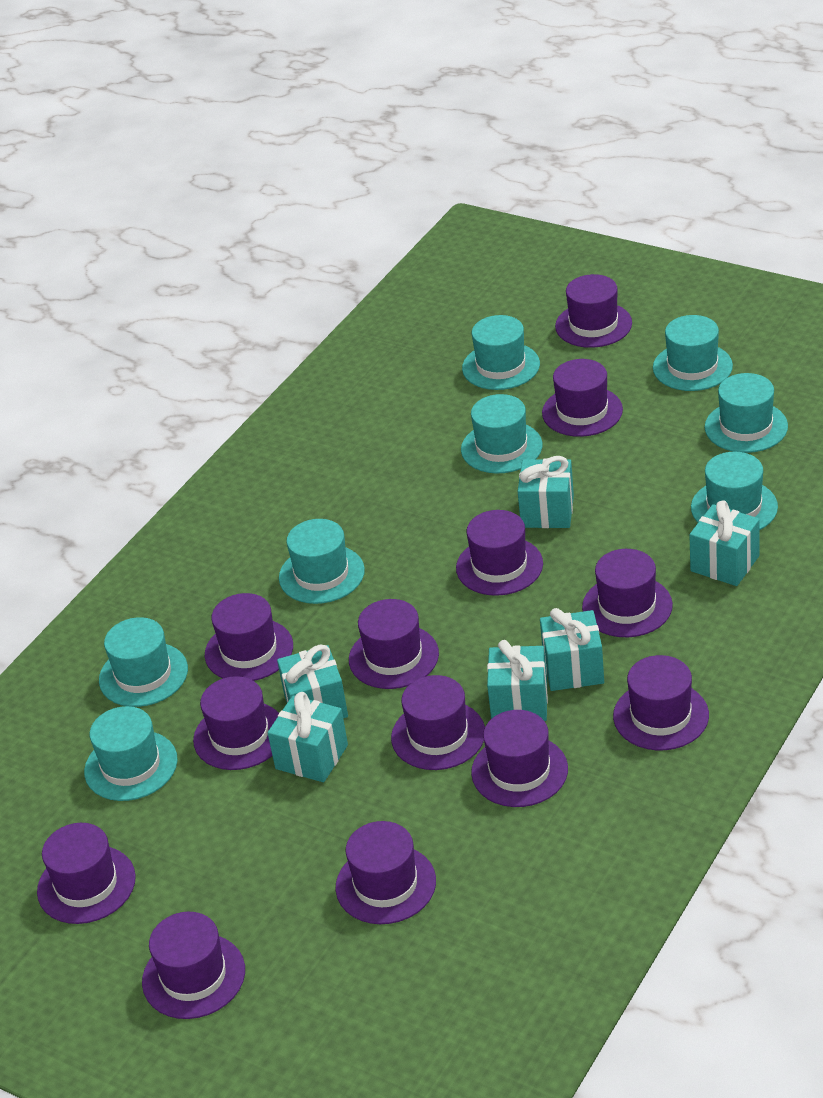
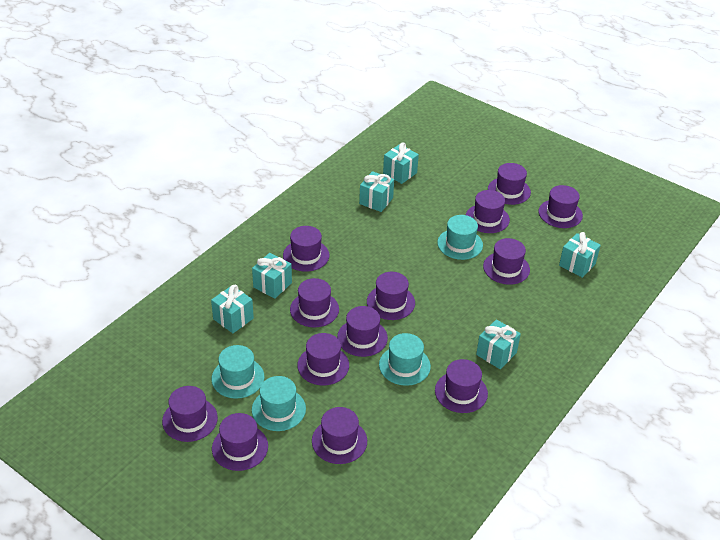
turquoise hat: [84,706,178,801] [99,617,188,707] [279,519,365,604] [461,394,543,473] [462,315,540,390] [653,315,733,391] [691,452,778,530] [705,373,788,453] = 8 -> [211,345,264,399] [252,376,306,431] [379,333,431,386] [437,215,483,260] = 4

